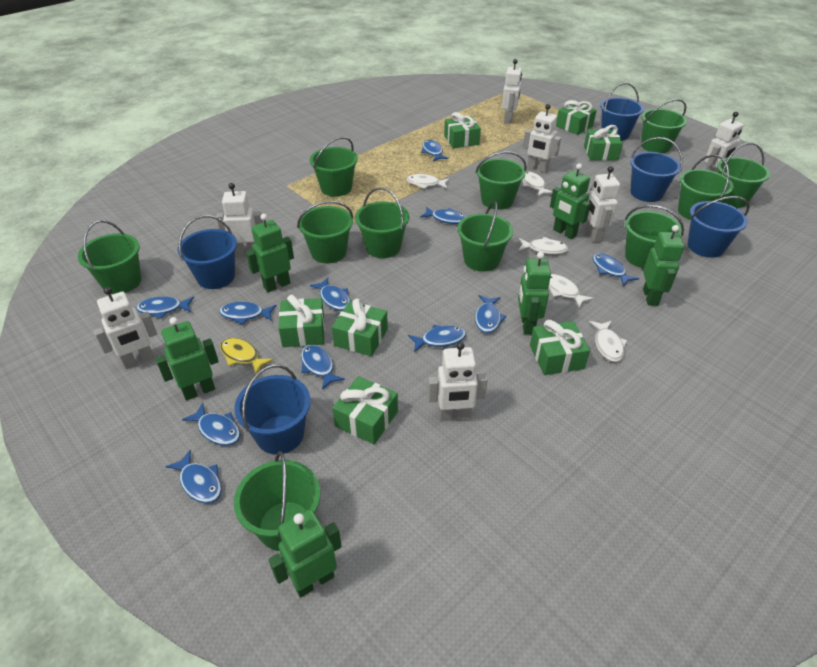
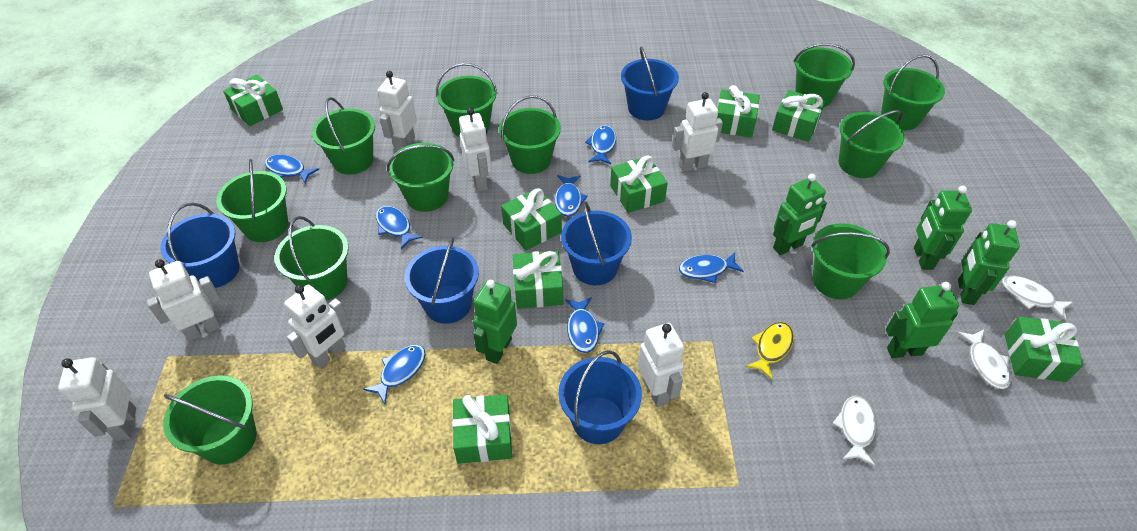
blue fish: [136,296,194,319] [165,450,222,503] [182,403,241,446] [219,302,277,325] [301,345,345,390] [310,278,351,311] [408,325,466,352] [420,207,466,224] [421,140,449,161] [475,295,507,333] [592,253,639,286] = 11 -> [265,154,319,183] [363,345,426,404] [376,206,423,249] [555,175,588,217] [565,297,604,353] [585,125,616,164] [679,252,744,283] = 7
green gift: [278,295,325,347] [332,298,388,356] [332,376,398,444] [444,112,481,148] [530,320,590,375] [556,100,597,135] [584,125,623,160] = 7 -> [223,74,283,126] [452,394,512,464] [501,188,562,251] [513,251,563,309] [610,155,668,213] [717,85,760,138] [772,90,825,142] [1005,316,1084,382] = 8
green robot: [155,317,219,401] [246,214,294,292] [269,509,342,597] [518,252,551,334] [550,163,591,239] [643,225,684,306] = 6 -> [473,280,517,364] [773,174,827,255] [886,282,959,358] [914,186,972,270] [958,220,1020,305] = 5
white fish: [406,174,450,189] [518,237,568,254] [523,172,553,196] [549,274,594,308] [589,321,627,362] = 5 -> [832,396,876,466] [957,329,1011,389] [1002,276,1073,320] = 3

